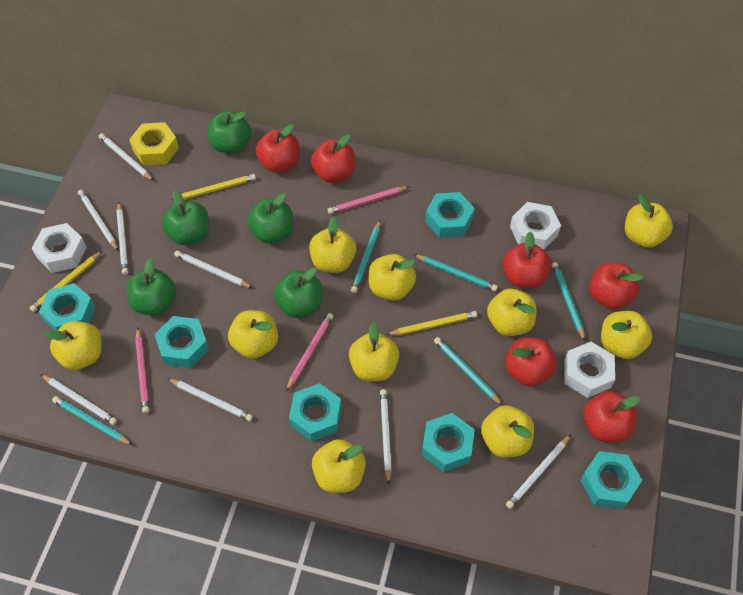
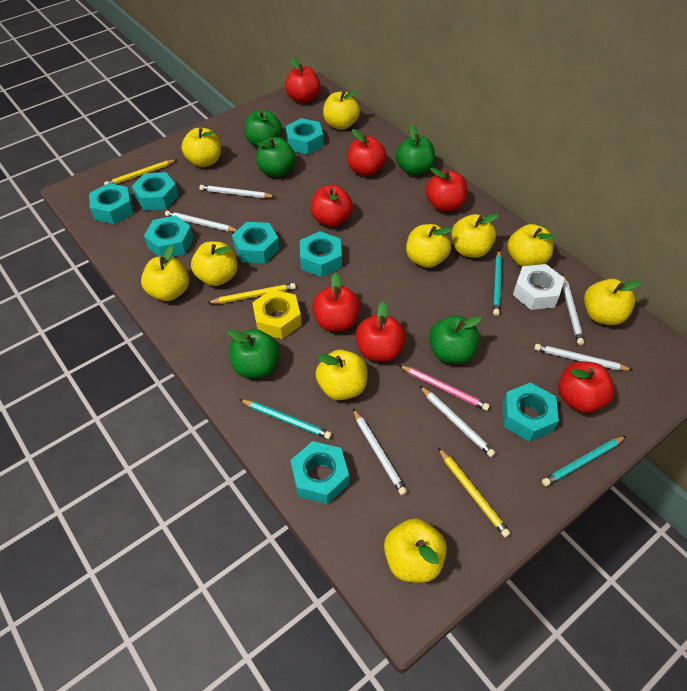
pink pencil: [135,327,149,413] [286,313,334,391] [328,186,409,214] = 3 -> [399,365,490,411] = 1
red apple: [256,124,300,173] [311,134,355,183] [503,232,551,288] [505,337,557,387] [583,391,640,442] [589,263,643,310] = 6 -> [285,58,320,103] [311,185,353,227] [312,273,361,331] [347,129,387,176] [356,301,406,362] [426,168,467,212] [558,361,614,413] = 7
turquoise nut: [39,283,96,331] [155,316,209,368] [289,383,342,442] [422,413,475,472] [425,192,475,238] [580,451,642,509] = 6 -> [89,183,134,224] [132,172,179,211] [144,215,194,257] [232,222,279,264] [285,118,323,155] [290,441,349,504] [300,231,342,277] [502,382,559,442] = 8
turquoise pencil: [52,396,132,445] [351,220,381,293] [413,254,498,291] [434,337,503,406] [552,262,585,341] = 5 -> [239,399,332,439] [493,250,502,316] [542,436,626,486] = 3
white nut: [31,223,87,273] [510,202,561,250] [564,342,615,398] = 3 -> [513,264,565,310] = 1
white pencil: [40,374,117,425] [78,190,118,251] [99,133,154,181] [117,202,128,275] [167,378,253,421] [174,251,253,288] [380,389,392,484] [506,435,571,509] = 8 -> [165,211,237,232] [199,185,276,198] [353,409,407,495] [420,386,495,457] [534,344,632,371] [562,274,584,345] = 6

